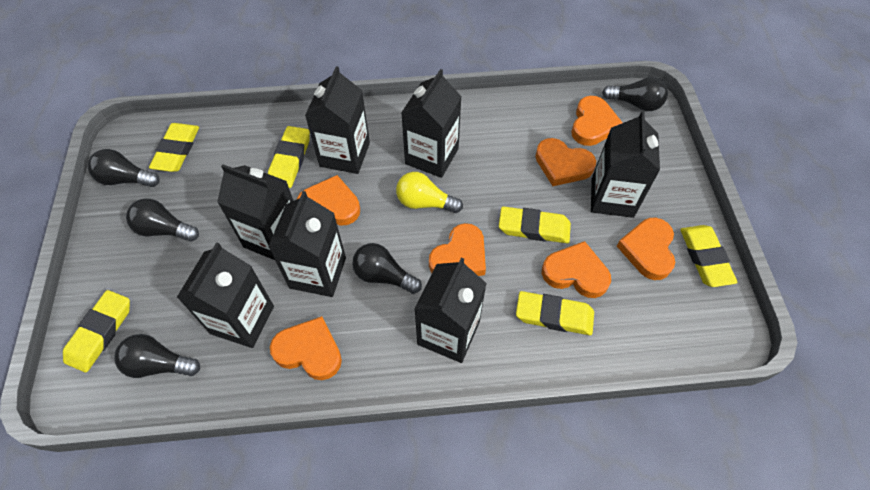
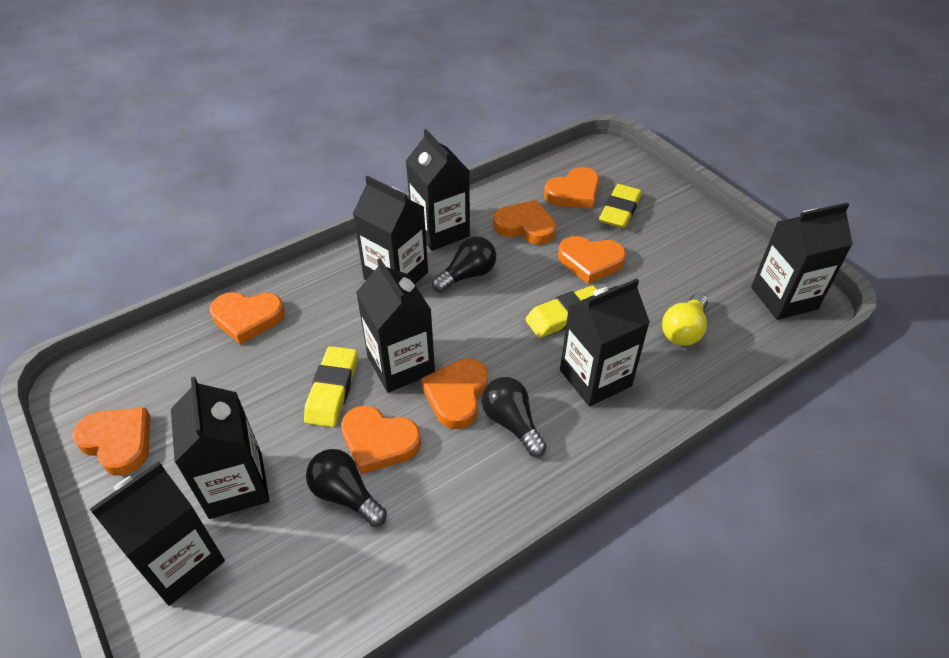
black light bulb: [88,149,160,187] [115,334,200,378] [126,199,199,242] [352,243,422,294] [602,77,668,111] = 5 -> [306,449,387,527] [432,237,496,293] [482,377,547,457] = 3
yellow eraser: [63,290,130,372] [149,123,199,172] [268,126,310,188] [499,206,571,243] [516,291,594,335] [680,225,737,287] = 6 -> [304,346,357,427] [525,285,598,338] [599,184,642,229] = 3

